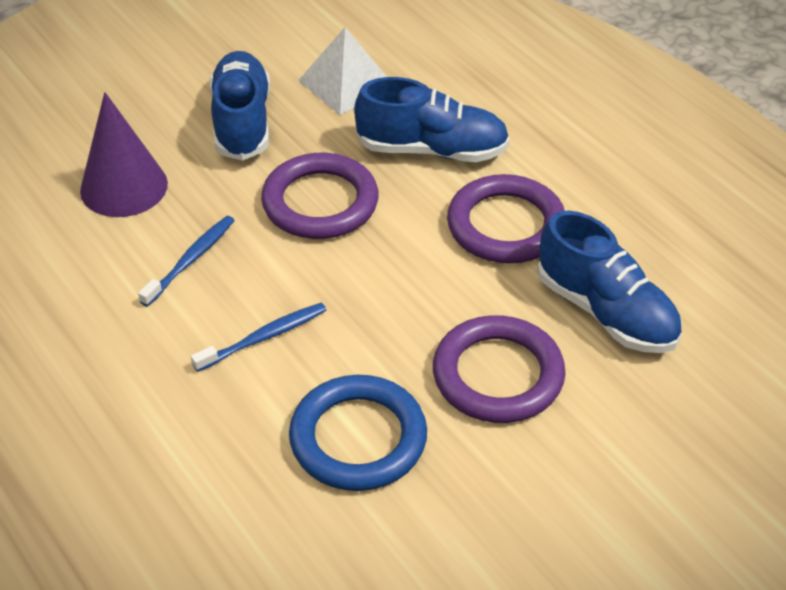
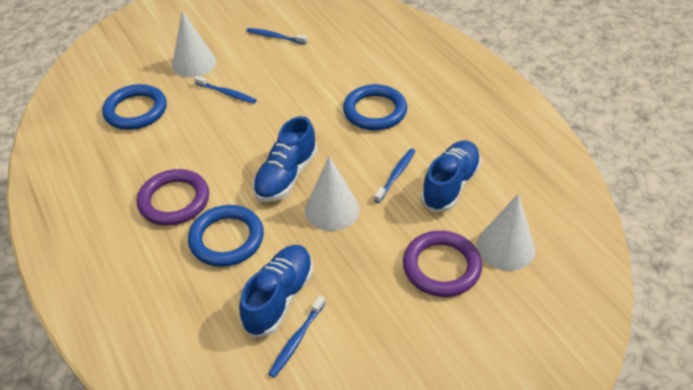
blue ring: [289,375,427,491] = 1 -> [102,84,167,130] [188,205,264,267] [343,84,407,130] = 3
blue toothbrush: [138,216,235,307] [191,303,326,372] = 2 -> [194,76,257,104] [246,28,307,45] [269,295,325,378] [374,149,415,203] = 4
purple cone: [80,92,168,217] = 1 -> none = 0
purple ring: [261,153,378,239] [433,315,566,423] [447,174,565,263] = 3 -> [137,169,209,226] [403,231,482,297] = 2
white cone: none = 0 -> [172,11,216,77] [305,156,360,231] [477,194,535,271] = 3
white pyramid: [298,27,387,115] = 1 -> none = 0

